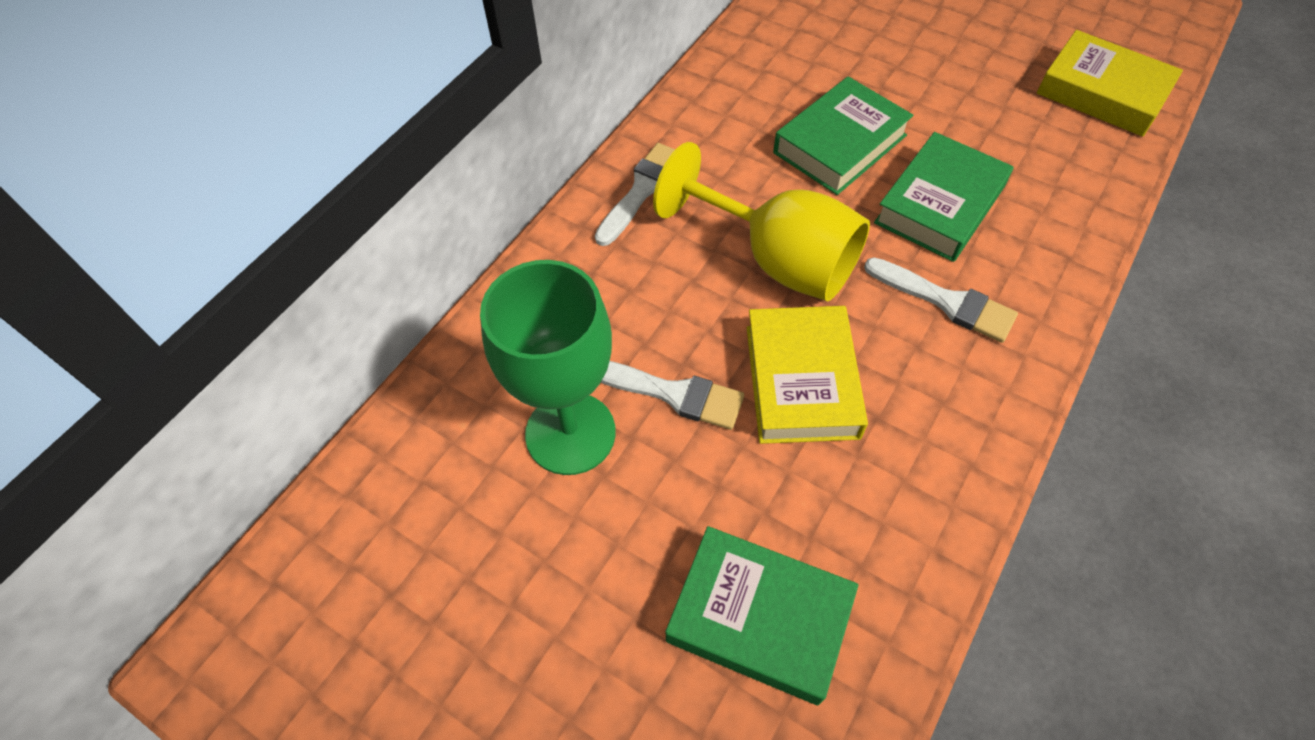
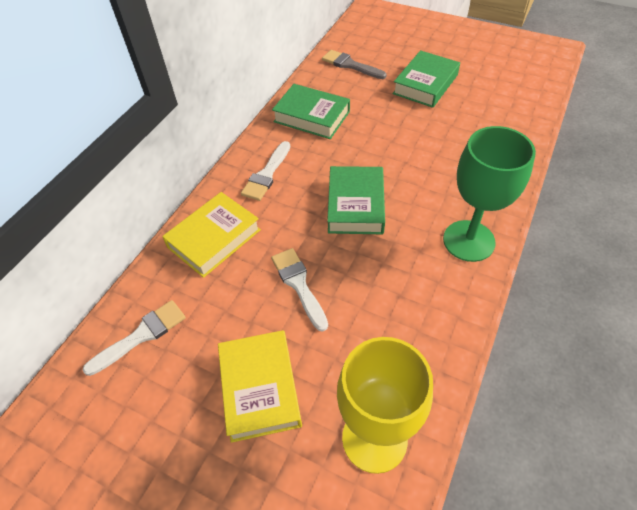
grey brush: none = 0 -> [322,50,387,79] = 1

